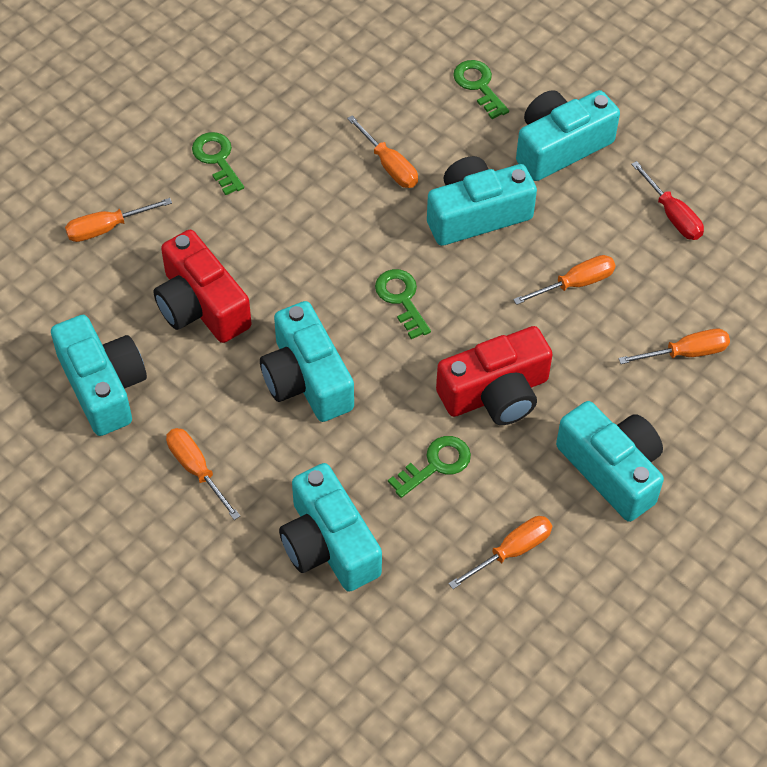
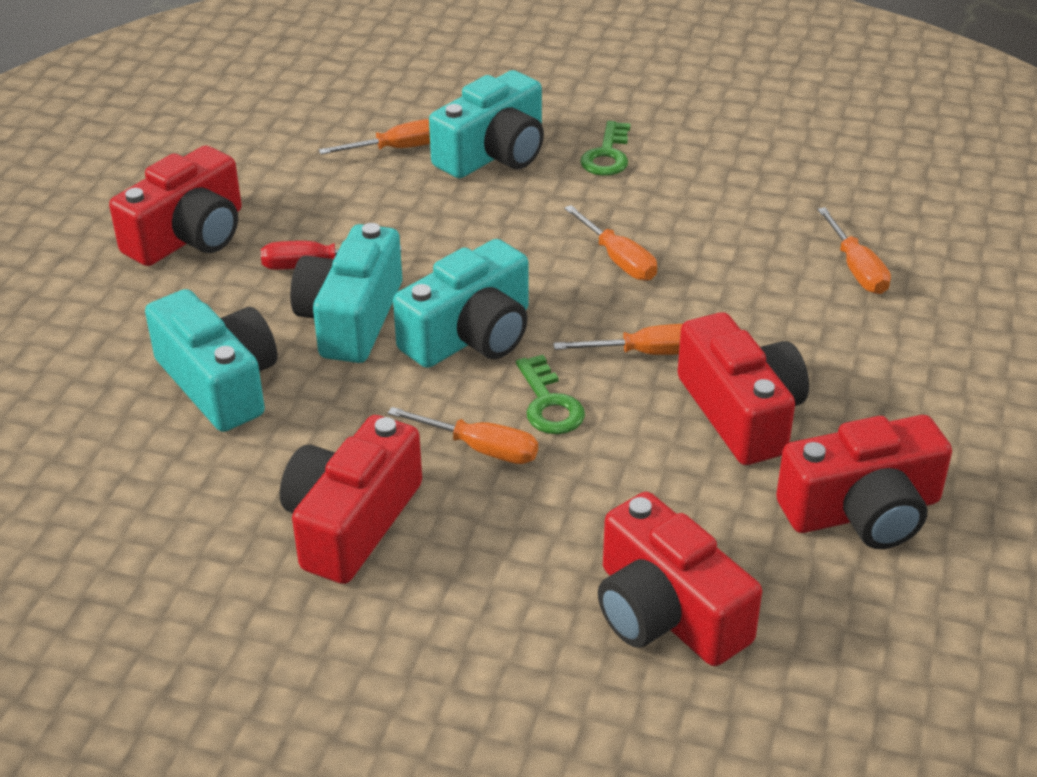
green key: [192,132,244,195] [375,269,431,339] [388,436,471,498] [453,60,509,119] = 4 -> [516,355,585,434] [580,121,631,176] = 2
orange screwdriver: [65,198,172,242] [166,428,240,520] [347,115,418,188] [448,516,552,589] [513,255,616,305] [618,329,730,364] = 6 -> [319,119,430,154] [388,407,538,464] [553,324,683,355] [564,205,657,281] [817,207,891,294] = 5
red camera: [153,230,252,343] [436,326,553,425] = 2 -> [109,146,242,266] [280,415,422,584] [598,492,762,666] [678,312,809,465] [776,415,952,549] = 5
turquoise camera: [51,315,147,436] [260,301,354,422] [279,463,382,592] [427,156,537,246] [516,90,620,181] [556,401,664,522] = 6 -> [145,289,278,432] [290,223,402,363] [393,239,529,368] [429,70,544,178] = 4

